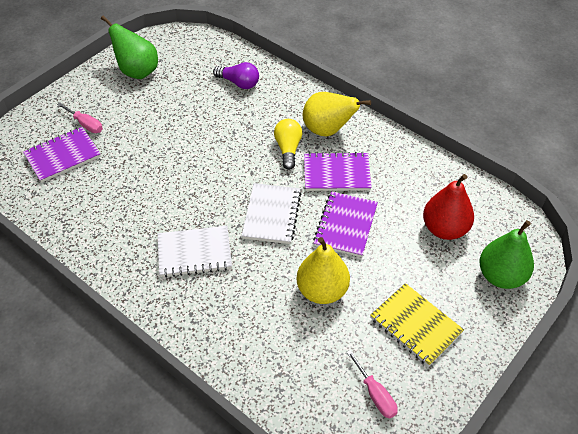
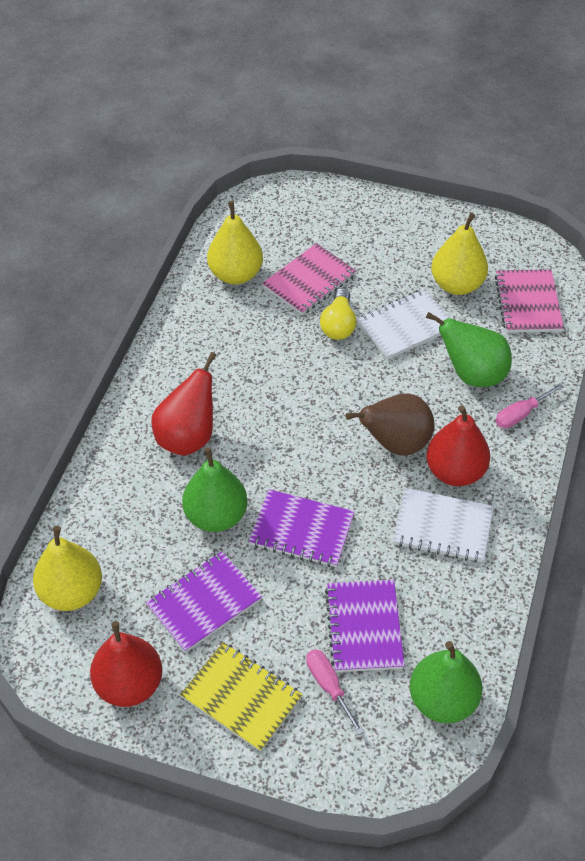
brown pear: none = 0 -> [345,394,434,456] = 1
green pear: [101,16,158,79] [479,220,534,289] = 2 -> [182,447,247,532] [410,641,482,723] [426,312,512,387] = 3
pink notebook: none = 0 -> [262,243,356,315] [495,269,564,333] = 2
purple light bulb: [213,62,259,89] = 1 -> none = 0
red pear: [423,174,474,240] = 1 -> [90,621,162,707] [151,352,217,456] [426,405,490,486] = 3
yellow pear: [297,237,350,304] [303,92,371,136] = 2 -> [33,526,102,611] [207,201,263,285] [431,213,488,295] = 3

